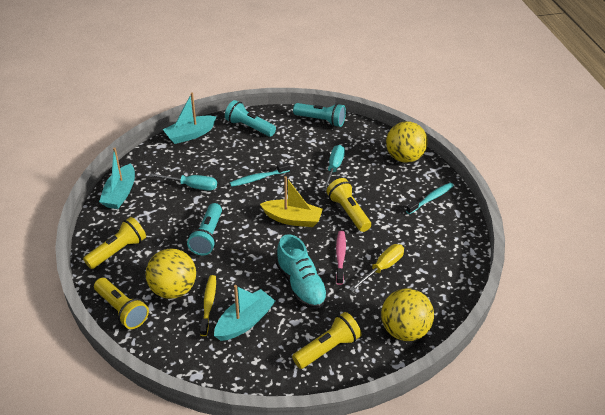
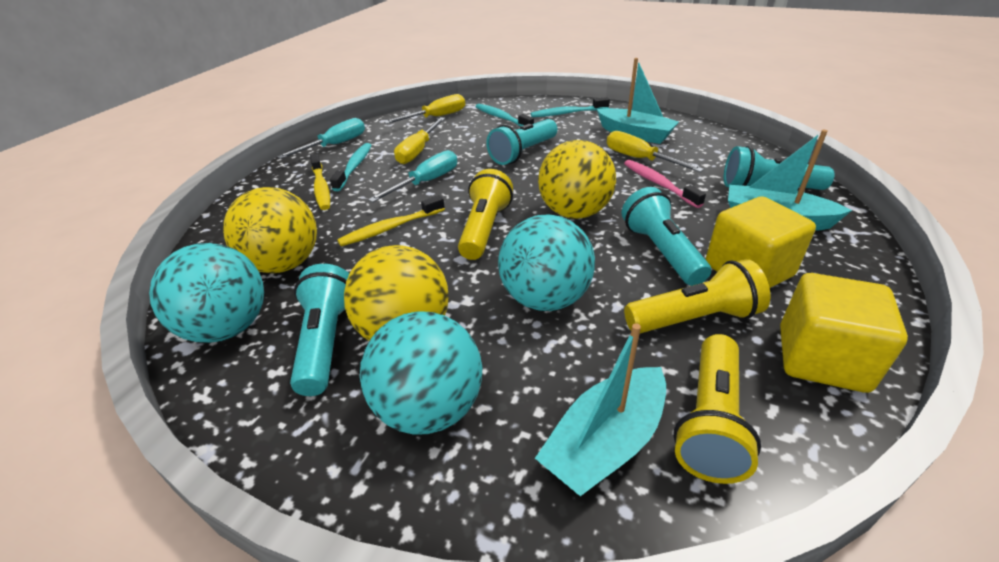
turquoise ball: none = 0 -> [149,243,264,343] [360,311,482,434] [498,215,595,311] = 3
turquoise flashlight: [187,203,222,255] [225,100,276,137] [293,103,346,127] = 3 -> [290,264,349,396] [486,119,558,165] [621,187,711,286] [724,146,835,190] = 4
turquoise shoe: [276,234,328,309] = 1 -> none = 0
turquoise toothbrush: [230,163,290,187] [406,183,454,214] = 2 -> [330,143,372,191] [476,104,534,127] [531,97,610,117] = 3
yellow boat: [260,176,323,227] = 1 -> none = 0
yellow cube: none = 0 -> [706,196,816,288] [780,273,908,393] = 2
yellow flashlight: [83,217,146,269] [94,278,149,329] [292,312,361,369] [327,178,371,232] = 4 -> [458,169,513,260] [624,259,770,333] [673,334,761,484] = 3
yellow screwdriver: [349,244,404,292] = 1 -> [384,94,465,124] [394,117,445,164] [607,131,704,172] = 3
yellow toothbrush: [200,275,216,336] = 1 -> [310,154,330,210] [337,195,445,246] = 2

